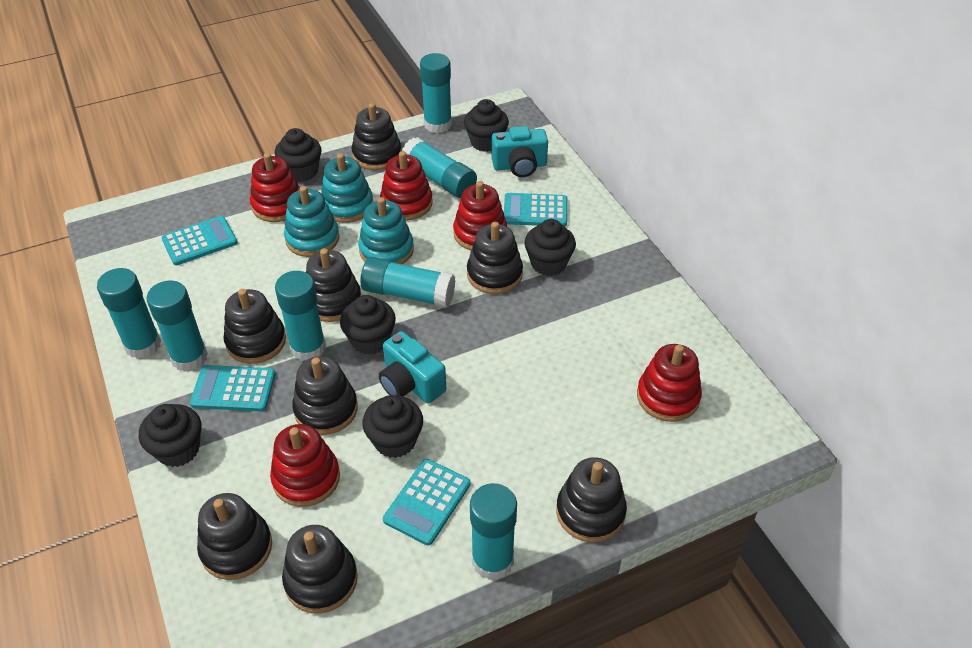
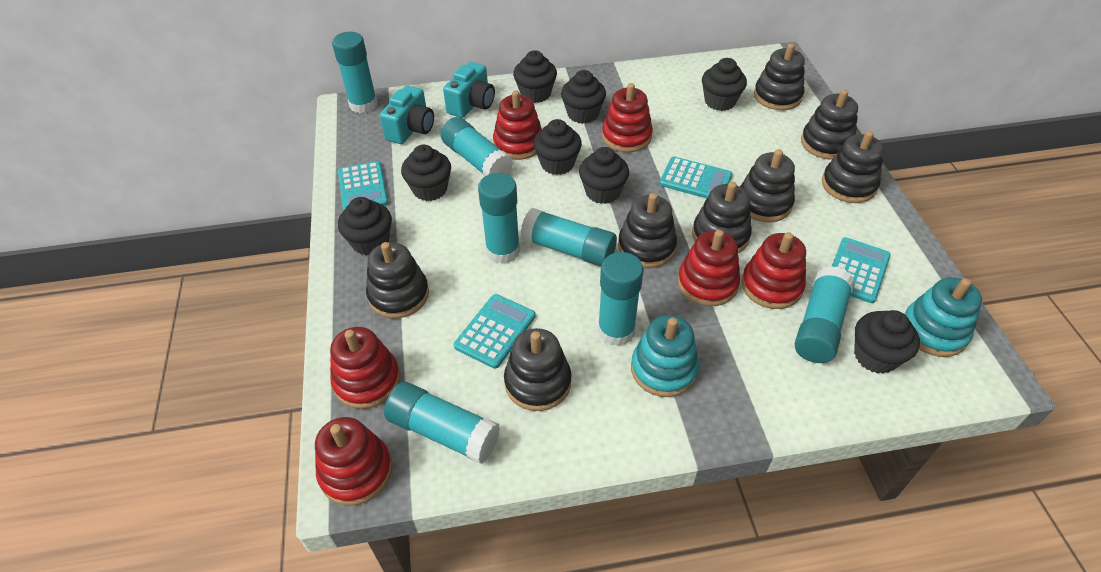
black cupcake: [139,404,201,467] [275,128,322,182] [340,295,396,355] [362,395,423,458] [464,99,509,152] [524,219,576,276] = 6 -> [338,197,392,256] [401,145,451,201] [513,51,557,103] [533,119,582,175] [561,70,606,124] [579,147,629,204] [702,58,747,111] [854,310,920,374] = 8
red stacking toy: [250,153,300,222] [270,424,340,507] [380,151,433,220] [453,181,507,250] [637,344,702,422] = 5 -> [315,417,393,506] [330,327,400,409] [493,90,542,160] [602,83,653,152] [677,230,740,306] [741,232,806,309] = 6
turquoise stacking toy: [284,186,340,257] [321,153,373,223] [358,197,414,264] = 3 -> [631,315,699,397] [904,277,982,357] = 2

